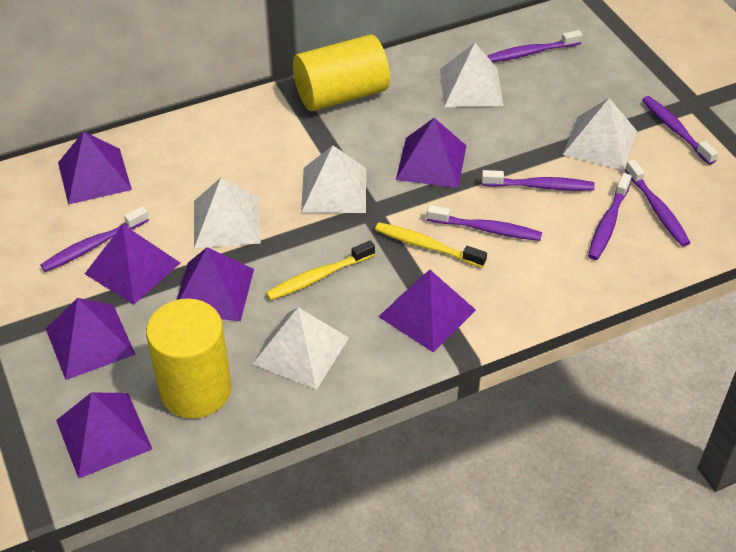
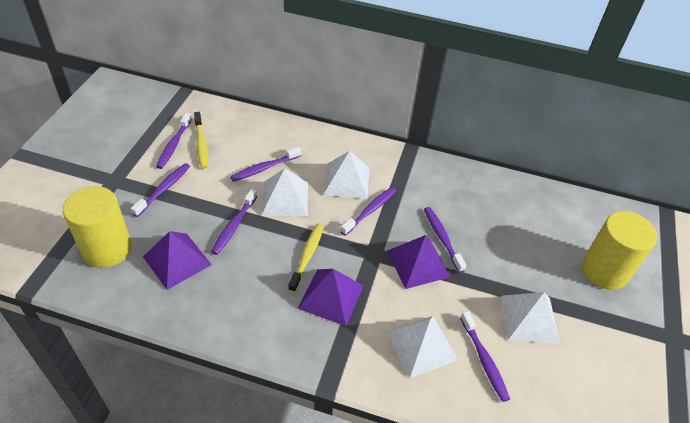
purple pyramid: [46,298,136,380] [56,392,152,479] [58,131,132,205] [85,224,180,305] [177,247,254,321] [378,270,476,353] [396,118,467,188] = 7 -> [143,231,212,290] [298,269,364,326] [387,235,450,289] = 3
white pyramid: [194,177,261,248] [253,308,349,390] [301,146,366,213] [440,43,503,107] [563,98,637,170] = 5 -> [261,168,308,216] [323,151,369,199] [387,316,458,378] [501,292,560,343] = 4

